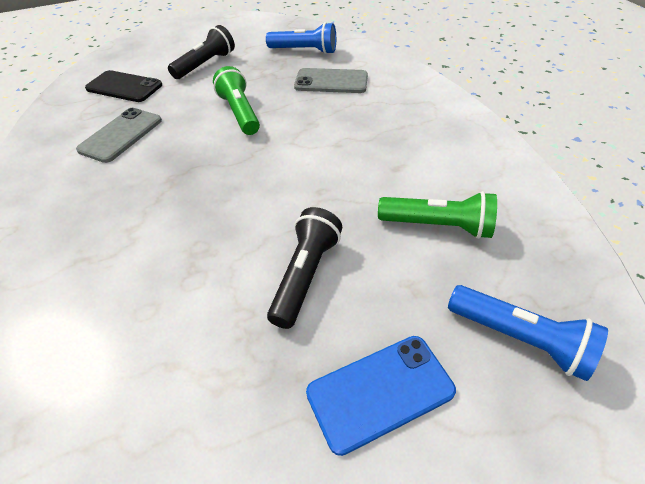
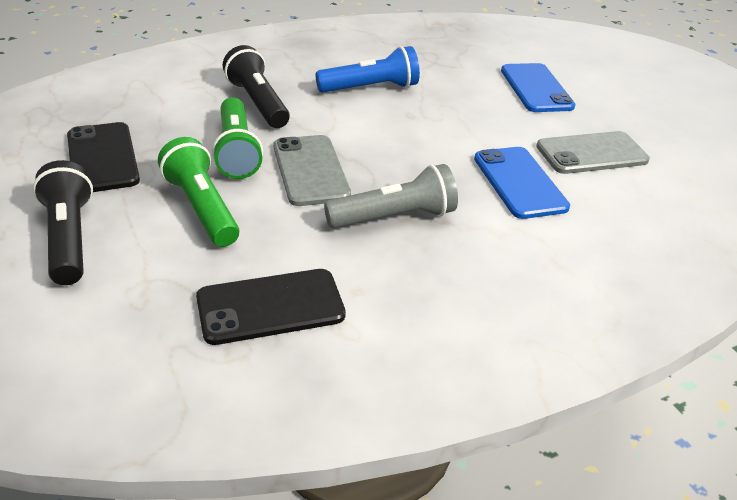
black phone: [85,70,162,102] = 1 -> [67,122,140,192] [196,269,346,345] = 2
blue flashlight: [266,22,336,54] [448,285,608,381] = 2 -> [316,46,420,93] = 1
blue phone: [306,336,456,456] = 1 -> [474,147,570,219] [501,63,576,112] = 2
grey flashlight: none = 0 -> [324,164,458,228] = 1

